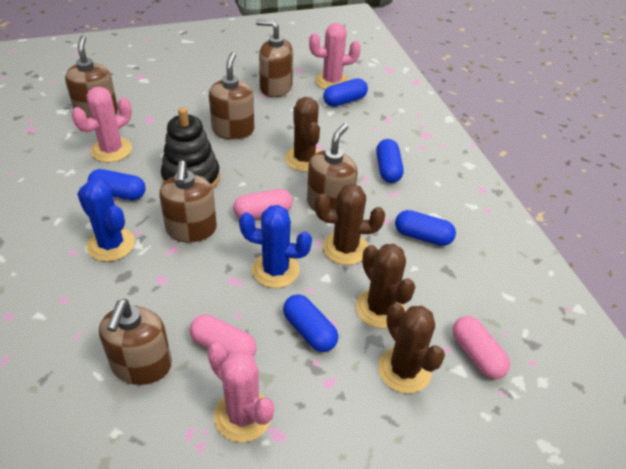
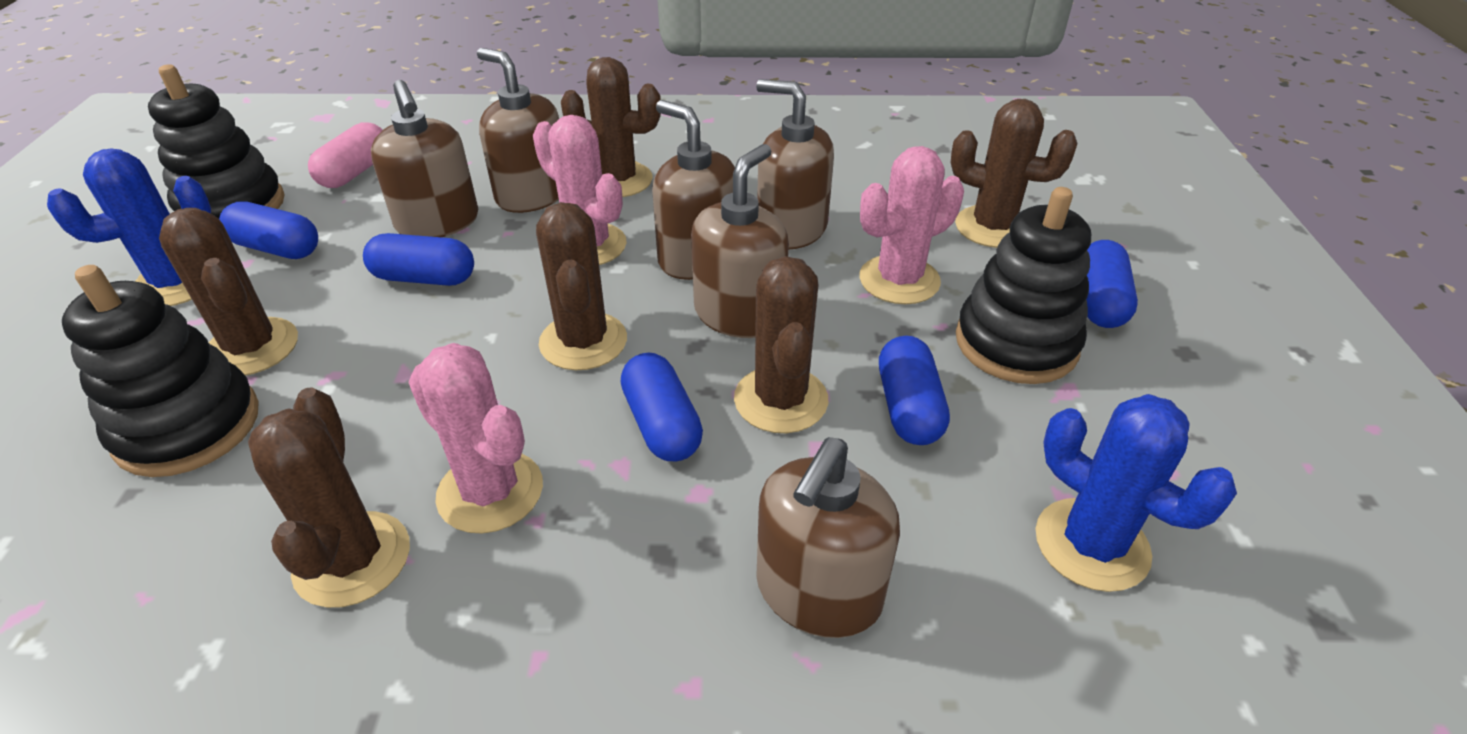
black stacking toy: [161,107,220,189] = 1 -> [62,265,259,477] [148,65,284,218] [956,187,1091,384] = 3
brown cactus: [285,97,320,172] [315,184,385,265] [356,244,415,328] [378,303,445,393] = 4 -> [159,208,298,376] [248,387,410,608] [536,202,627,370] [561,57,661,197] [734,256,828,433] [951,99,1078,248] = 6
pink capsule: [190,315,257,357] [233,189,293,219] [453,316,510,379] = 3 -> [308,122,382,188] = 1

